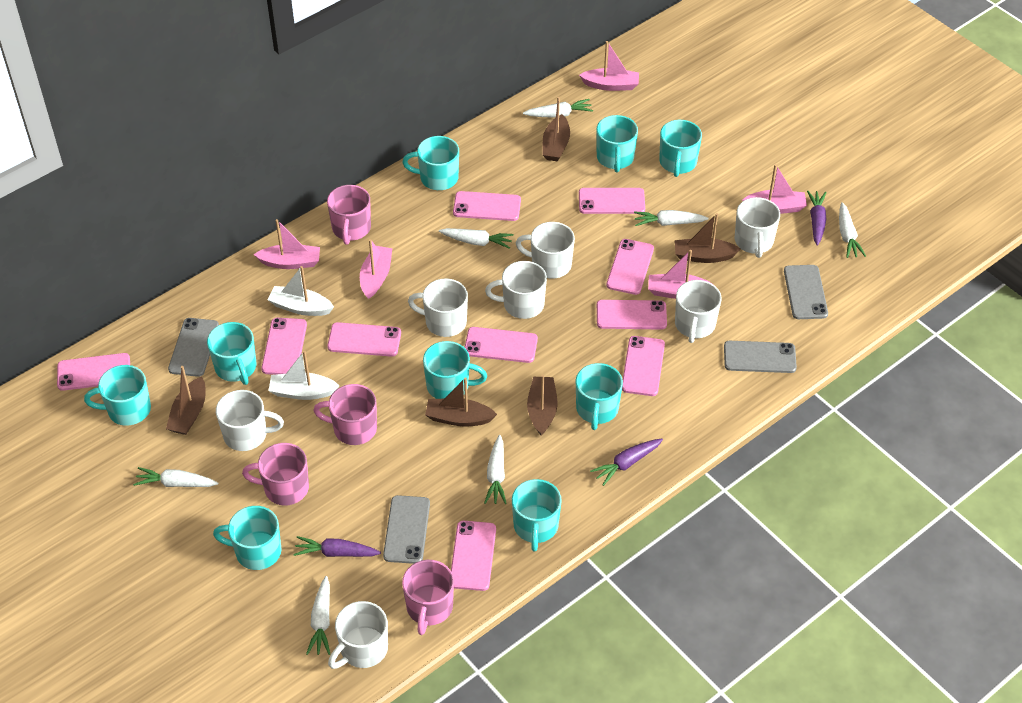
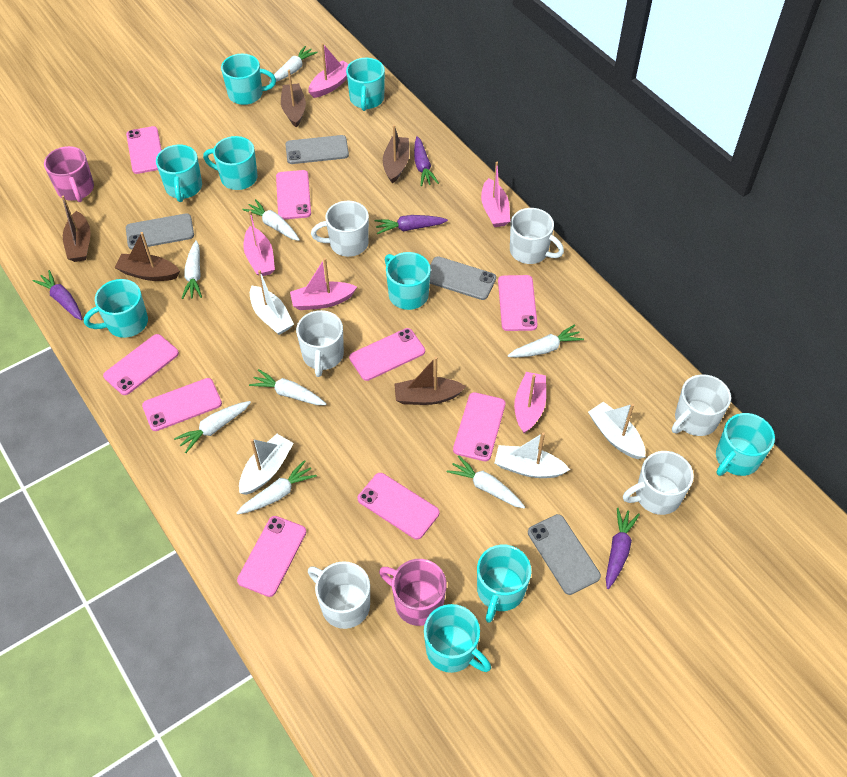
pink mug: [242,443,309,506] [313,384,377,445] [327,185,371,245] [402,560,454,635] = 4 -> [44,146,94,202] [379,559,447,626] = 2
pink phone: [57,353,130,391] [261,318,307,375] [327,322,401,357] [451,521,496,591] [453,191,521,221] [464,327,538,363] [579,188,645,214] [597,300,667,330] [606,239,654,295] [622,336,665,396] = 10 -> [103,334,179,395] [126,126,162,174] [142,378,222,431] [237,516,306,597] [276,170,311,220] [349,328,425,381] [357,473,439,539] [453,392,506,461] [498,275,538,331] = 9
purple carrot: [293,536,381,557] [590,439,663,486] [807,190,827,246] = 3 -> [32,270,82,320] [375,215,448,234] [414,136,439,186] [606,508,640,589] = 4
white boat: [268,266,334,316] [268,350,340,400] = 2 -> [239,434,294,495] [250,270,294,335] [494,432,570,478] [588,402,645,459] = 4
white carrot: [133,467,218,487] [306,576,330,655] [439,228,513,249] [484,435,507,504] [523,99,593,118] [634,210,709,226] [839,202,866,258] = 7 -> [174,401,251,453] [182,240,202,299] [237,460,317,515] [242,199,300,241] [249,369,326,405] [269,46,318,83] [447,456,525,509] [508,324,584,358] = 8
white mug: [216,390,284,451] [328,601,388,669] [408,278,468,337] [485,261,547,319] [516,222,575,279] [675,280,721,343] [735,197,780,258] = 7 -> [296,310,344,377] [308,561,370,629] [311,201,369,257] [510,208,564,264] [623,451,694,515] [672,374,731,436] = 6

